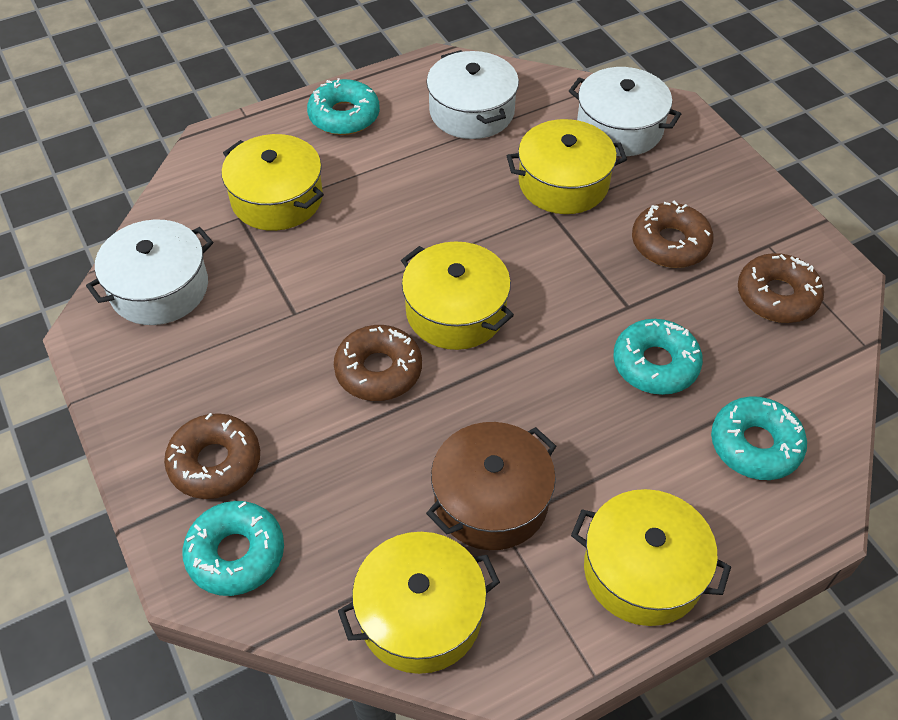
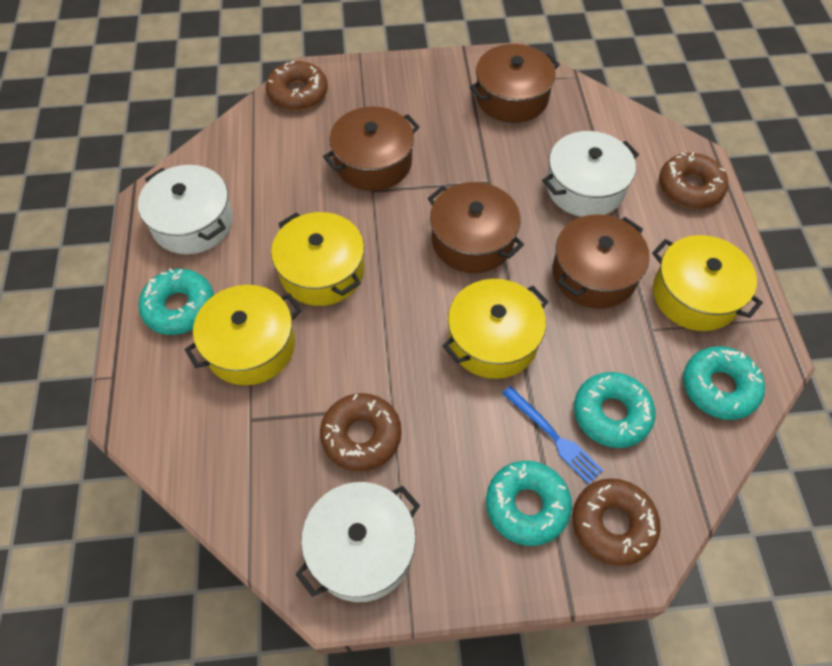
blue fork: none = 0 -> [502,386,603,484] = 1
brown pot: [426,422,556,550] = 1 -> [323,106,420,191] [428,182,524,273] [470,44,560,123] [553,214,650,309] = 4
yellow pot: [221,134,324,231] [338,532,500,674] [401,242,514,350] [507,119,627,214] [571,489,731,626] = 5 -> [185,285,302,385] [271,212,364,306] [442,279,548,379] [652,235,763,331] = 4

